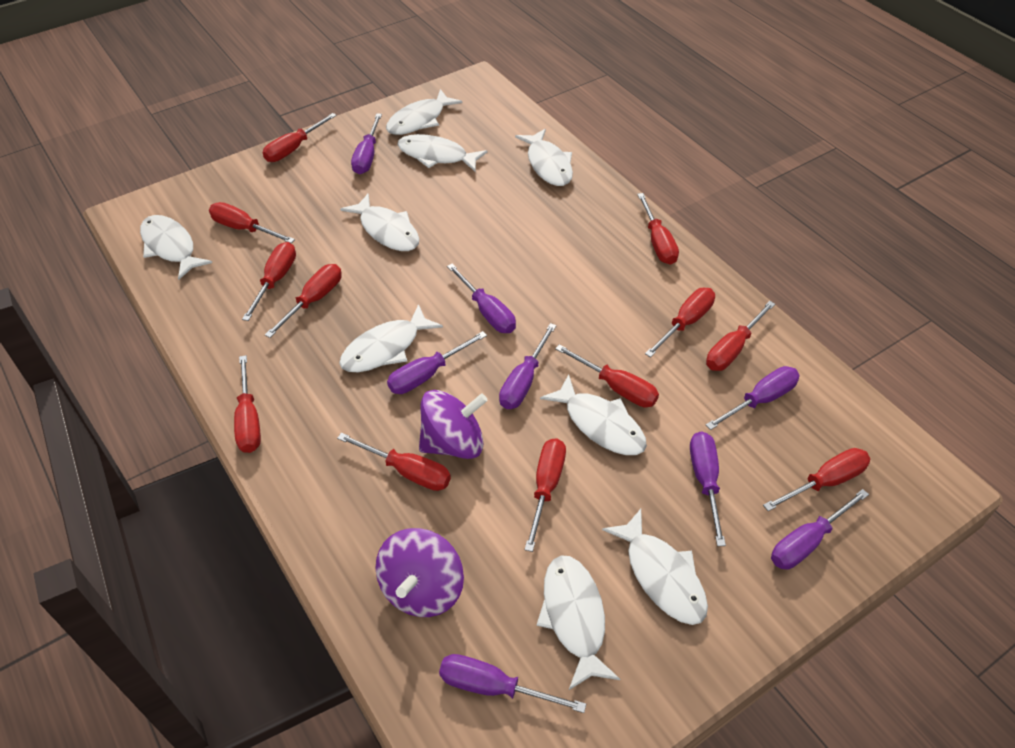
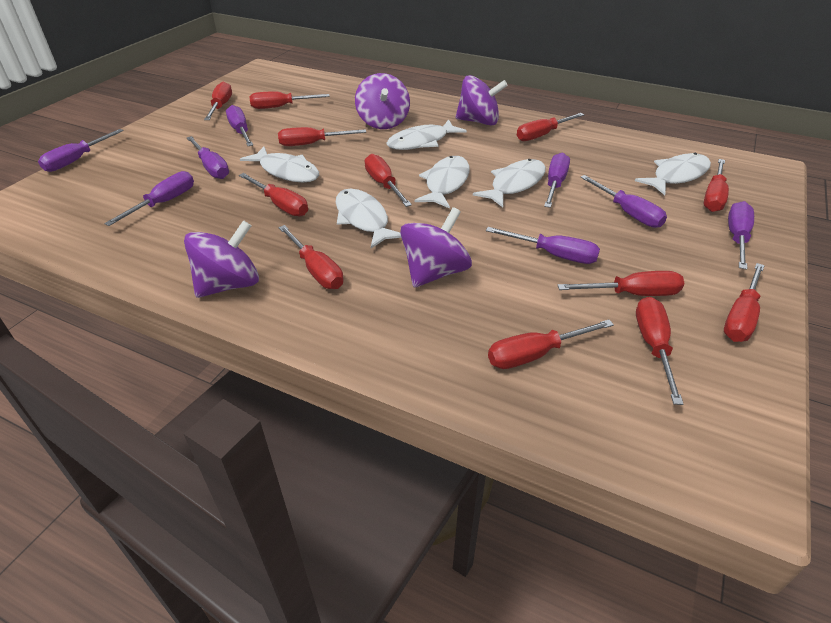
purple spinning top: [375,528,464,617] [419,390,488,459] = 2 -> [184,220,259,298] [355,73,410,129] [400,207,472,288] [456,75,508,126] = 4
white fish: [140,215,212,280] [339,304,443,372] [340,193,419,251] [386,89,462,135] [397,134,488,172] [515,129,573,186] [536,555,620,690] [540,374,647,455] [602,509,708,625] = 9 -> [240,147,319,182] [336,189,401,248] [386,119,467,150] [414,156,470,208] [473,159,546,208] [635,153,711,195] = 6

